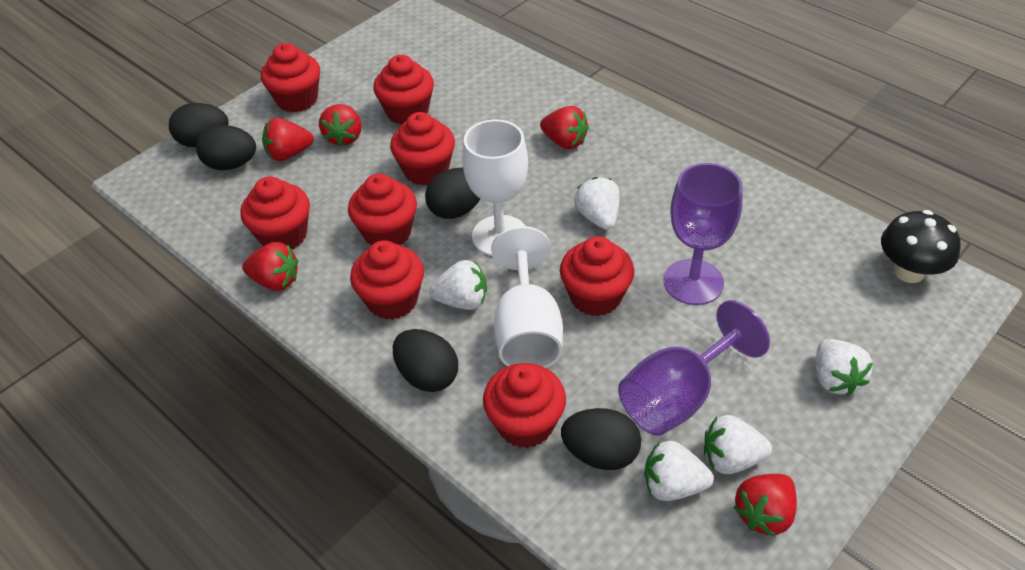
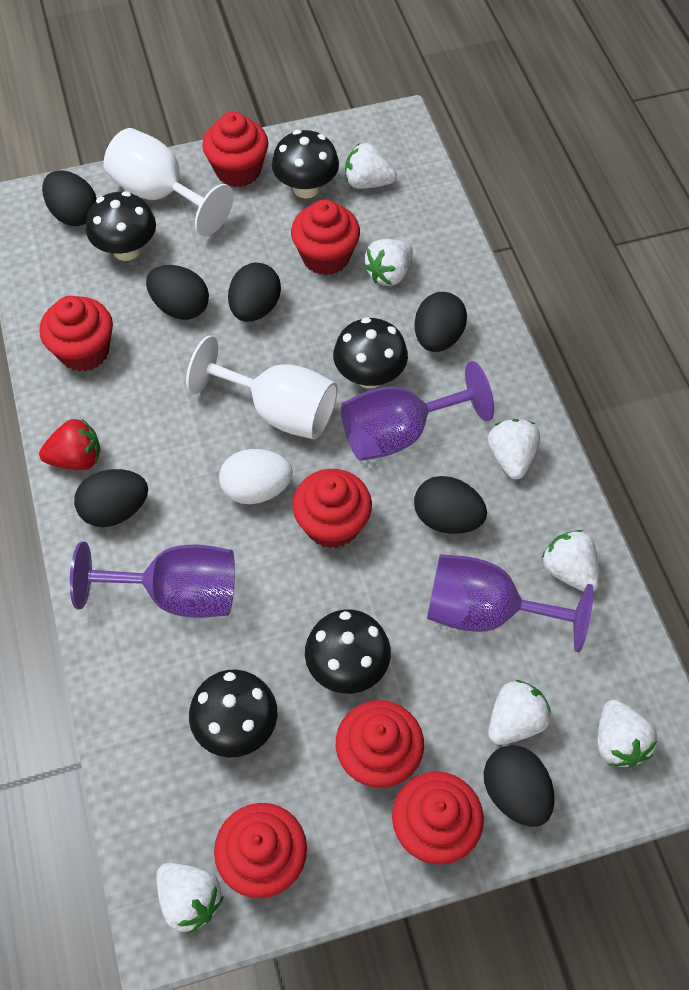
black egg: [169,103,229,147] [196,125,256,170] [393,329,458,392] [425,167,480,219] [561,408,641,470] = 5 -> [42,170,97,226] [74,469,148,527] [146,265,209,320] [228,262,281,322] [414,292,467,352] [414,476,487,534] [484,745,555,827] = 7
black mushroom: [881,210,961,283] = 1 -> [86,191,156,261] [189,669,277,758] [272,130,339,198] [305,609,391,694] [333,317,408,389] = 5
purple goblet: [618,300,770,436] [664,163,743,305] = 2 -> [70,542,235,618] [341,361,494,461] [427,554,594,652] = 3
red cupcake: [240,176,310,249] [261,43,320,112] [348,174,417,245] [350,240,424,320] [373,55,434,125] [390,112,455,186] [483,363,566,448] [560,236,634,316] = 8 -> [39,296,113,372] [202,112,268,187] [214,803,307,898] [291,199,360,275] [292,469,372,549] [336,700,424,788] [392,772,484,865] = 7
red strawberry: [242,242,298,291] [262,118,313,161] [319,104,362,147] [540,106,589,149] [734,474,797,537] = 5 -> [39,419,100,470] = 1
white egg: none = 0 -> [219,449,293,504] = 1
white strawberry: [429,260,487,310] [574,177,620,230] [644,441,714,501] [704,415,772,474] [816,339,873,396] = 5 -> [156,863,224,935] [345,143,397,189] [363,239,413,286] [488,419,540,479] [488,680,551,745] [542,530,600,592] [598,700,657,768] = 7

